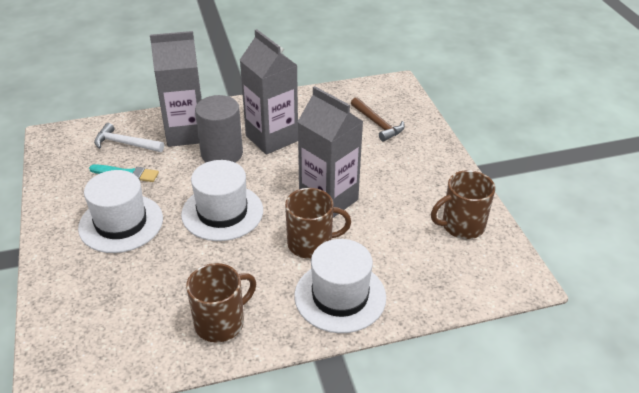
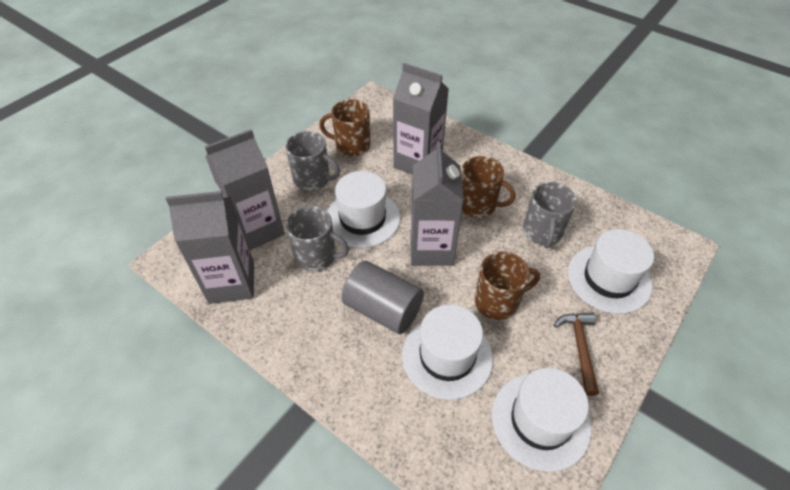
grey carton: [150,31,202,147] [240,29,298,155] [298,86,364,218] = 3 -> [166,191,254,304] [205,129,285,250] [393,63,449,175] [410,142,464,266] = 4
grey mug: none = 0 -> [285,131,340,191] [286,206,349,271] [523,182,577,248] = 3
turquoise brush: [89,164,159,182] = 1 -> none = 0
white hammer: [94,123,164,152] = 1 -> none = 0
white hat: [78,170,163,253] [181,160,263,241] [294,239,386,333] = 3 -> [327,171,400,248] [402,305,493,400] [492,368,592,472] [568,229,654,314] = 4

